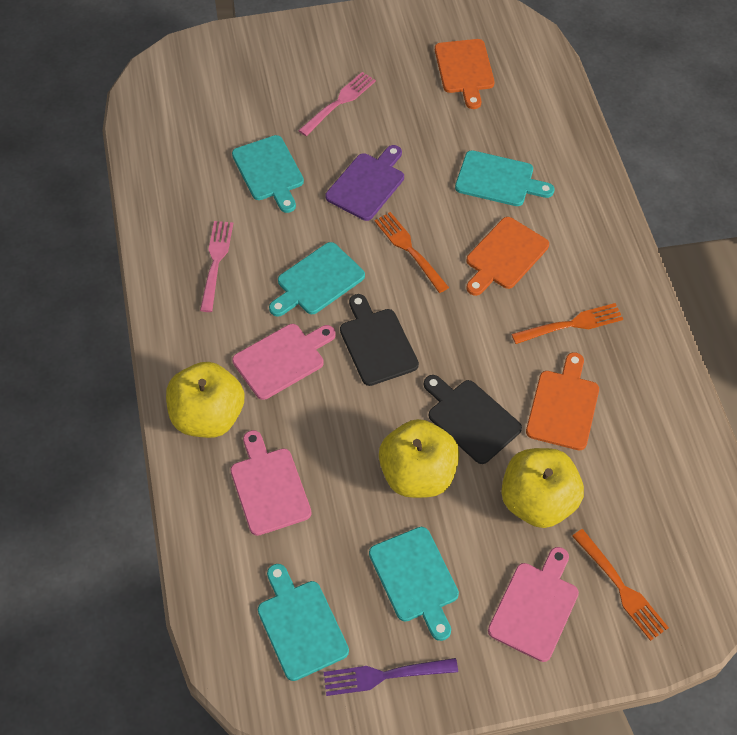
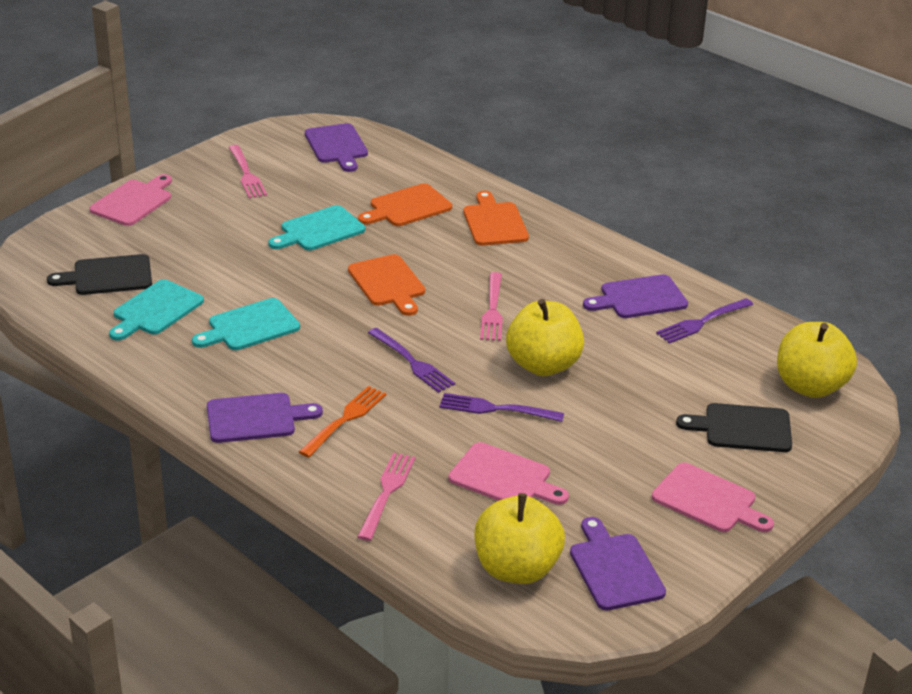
orange fork: [374,212,449,293] [511,303,623,344] [572,529,669,641] = 3 -> [299,386,386,457] = 1
pink fork: [200,221,233,312] [298,72,376,136] = 2 -> [229,145,267,198] [357,453,415,541] [480,272,503,341] = 3
purple cutting board: [325,145,404,221] = 1 -> [207,393,323,443] [305,123,368,172] [570,517,666,611] [583,274,688,318] = 4
purple fork: [324,658,458,696] = 1 -> [368,328,455,393] [439,393,564,422] [656,298,753,344] = 3
turquoise cutting board: [232,135,304,213] [258,564,349,681] [269,242,365,317] [369,527,459,641] [455,150,554,206] = 5 -> [109,279,204,341] [192,298,300,350] [268,205,365,251] = 3

